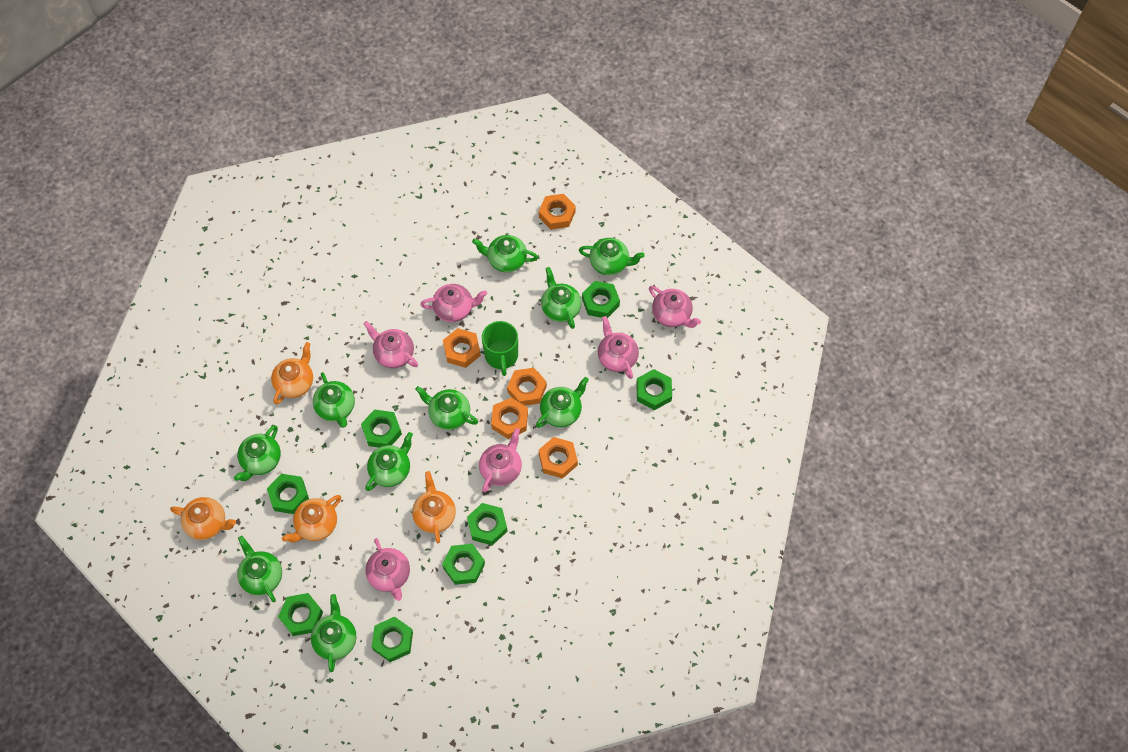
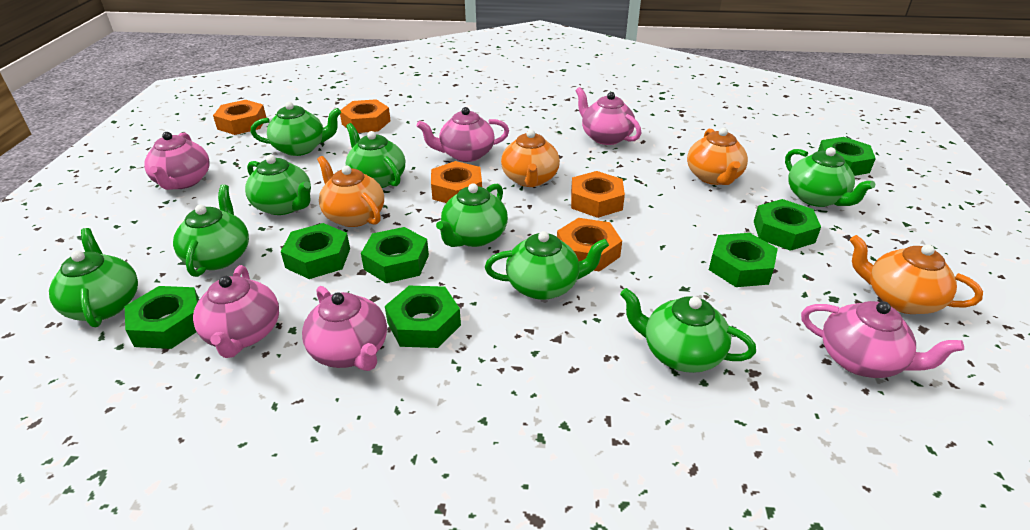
green mug: [482,321,518,376] = 1 -> none = 0
green nut: [267,474,309,514] [278,593,323,636] [361,409,402,448] [372,617,413,662] [442,544,485,585] [467,503,508,545] [582,281,620,318] [636,369,672,410] = 8 -> [125,286,199,349] [281,223,350,279] [361,227,429,283] [385,286,461,348] [709,233,778,287] [754,199,821,251] [818,137,876,176] = 7
green teapot: [234,425,281,481] [237,536,282,602] [311,594,356,672] [313,372,355,428] [365,432,413,491] [415,386,478,430] [472,235,538,273] [536,377,589,428] [541,267,581,329] [579,238,645,275] = 10 -> [49,228,138,327] [173,185,249,277] [245,155,311,215] [251,102,341,156] [346,123,405,188] [436,183,508,247] [485,231,609,300] [620,288,756,373] [785,147,875,207] = 9

